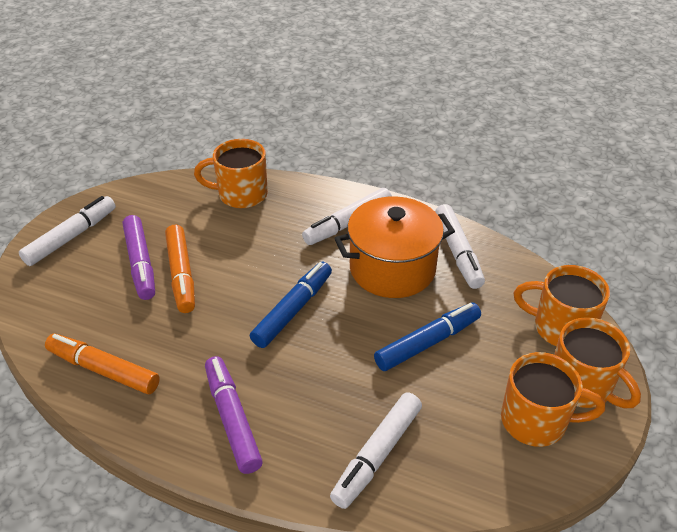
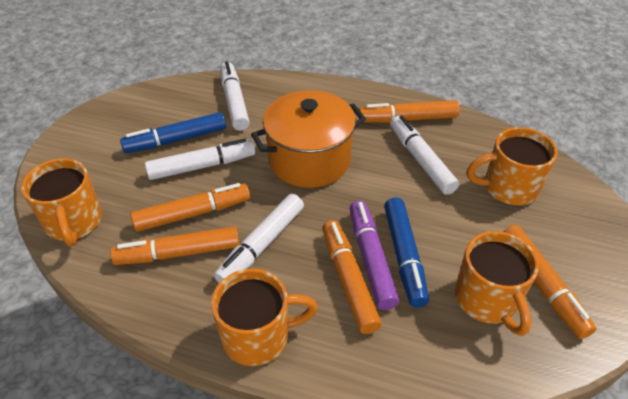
orange marker: [45,333,160,394] [165,225,195,313] = 2 -> [110,226,240,265] [131,183,250,232] [322,220,382,334] [359,100,460,123] [503,225,597,339] = 5
purple marker: [123,215,155,300] [205,356,263,474] = 2 -> [350,201,399,310] = 1

